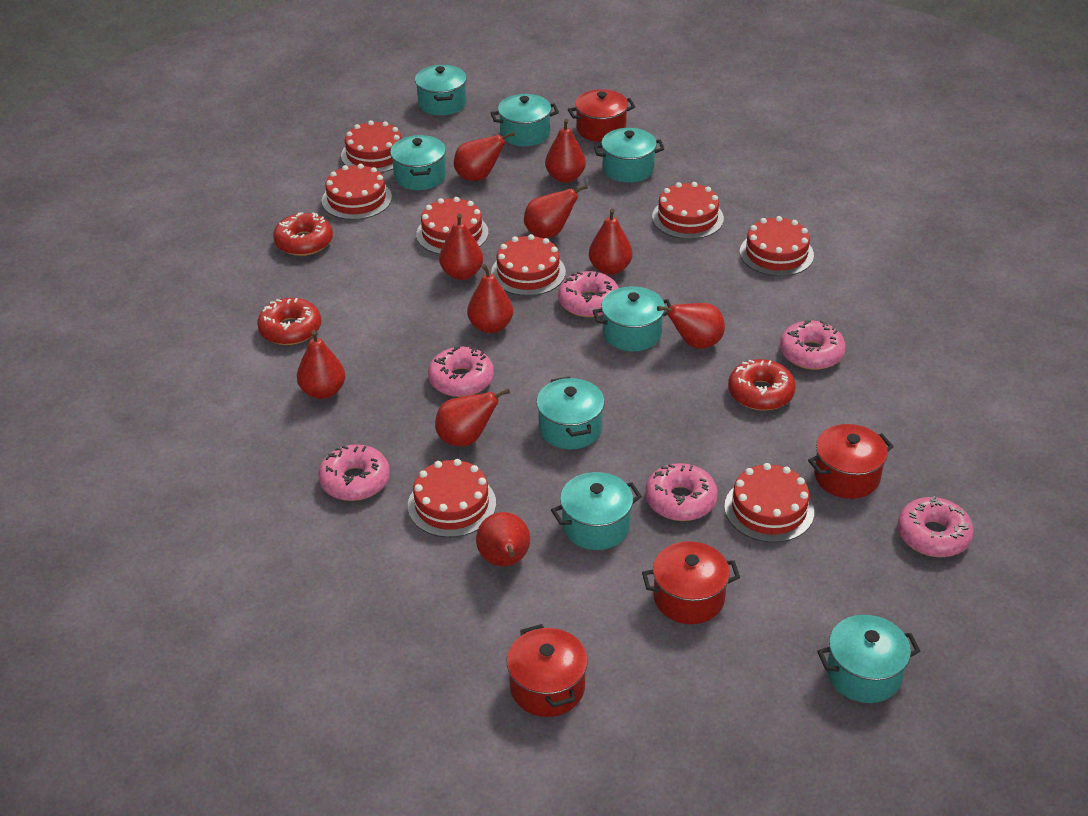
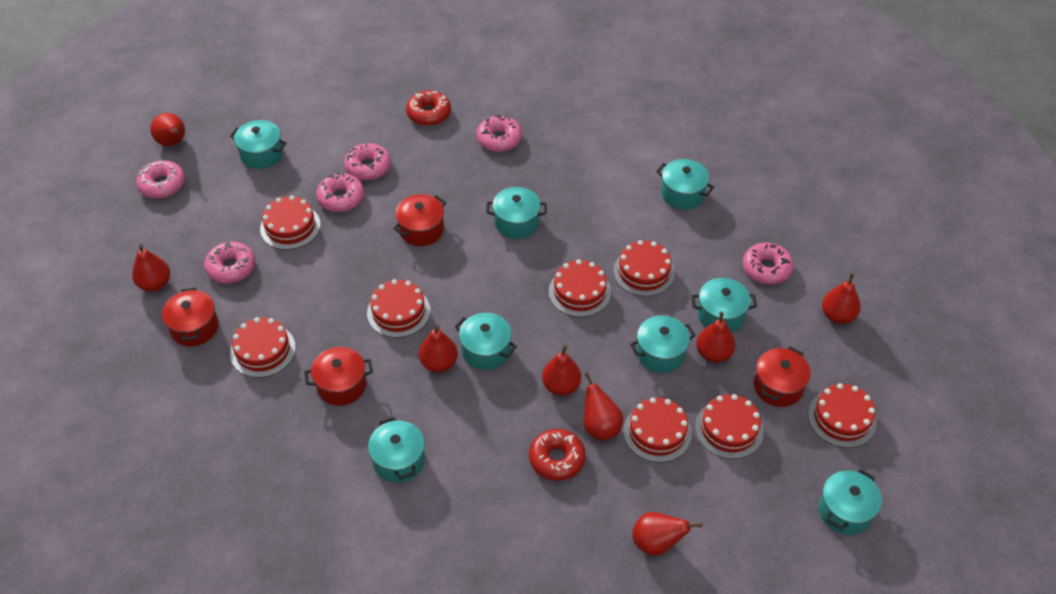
red donut: [257,298,321,345] [273,213,333,256] [728,359,796,411] = 3 -> [406,90,451,126] [529,429,586,481] = 2
red pear: [297,330,345,399] [435,388,510,446] [439,213,483,280] [454,131,515,181] [467,264,513,333] [476,512,530,566] [524,184,588,238] [545,119,586,183] [589,208,632,275] [657,303,725,349] = 10 -> [132,244,170,292] [150,113,185,146] [419,326,458,372] [542,345,581,396] [584,372,623,441] [632,512,702,556] [697,312,735,363] [822,273,861,324] = 8

